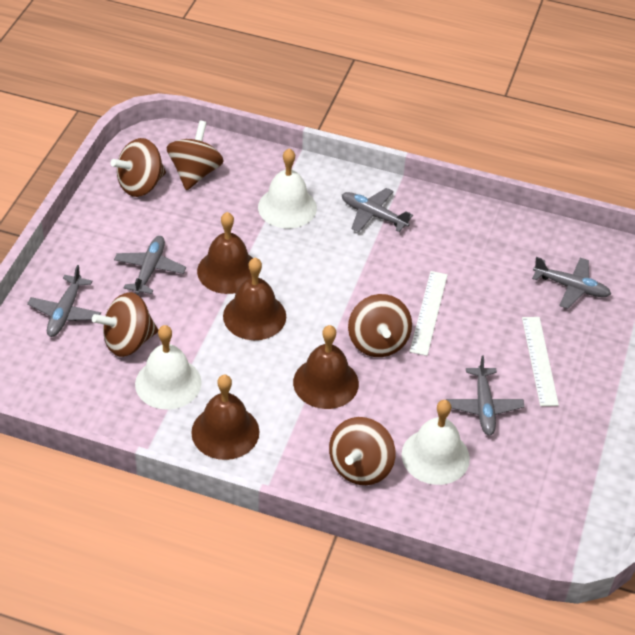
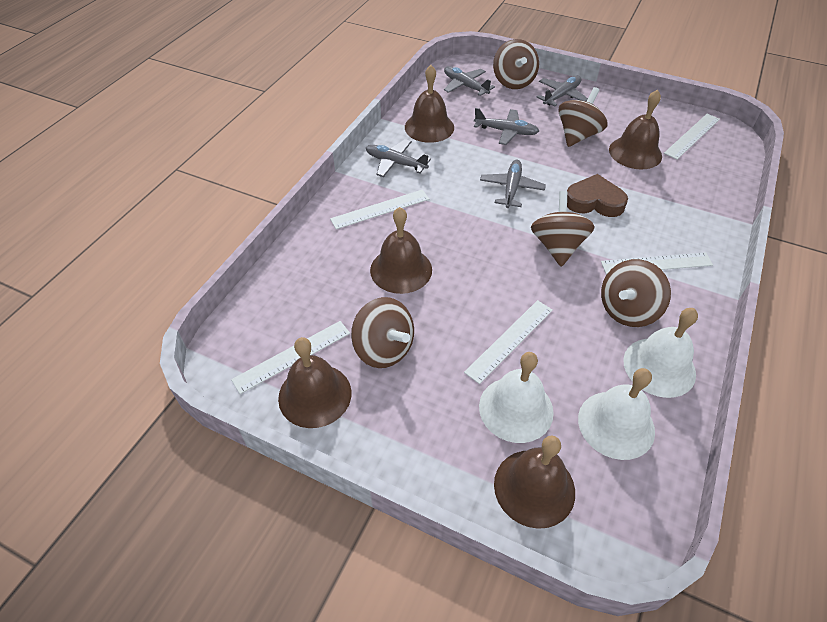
brown bell: [191,375,259,460] [197,212,253,294] [223,258,286,340] [293,325,359,409] = 4 -> [278,337,352,428] [370,207,432,294] [405,65,454,143] [494,436,575,529] [609,89,662,169] = 5
brown heart: none = 0 -> [567,174,628,217] = 1
white ruler: [410,271,448,356] [522,317,559,406] = 2 -> [231,321,350,394] [330,190,429,229] [464,300,553,384] [601,252,713,274] [664,114,720,159] = 5

